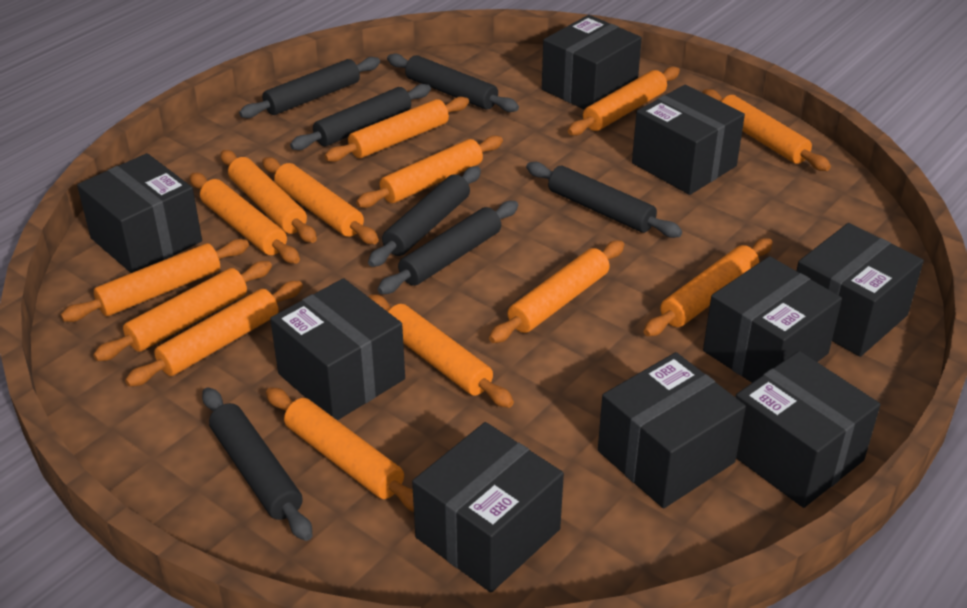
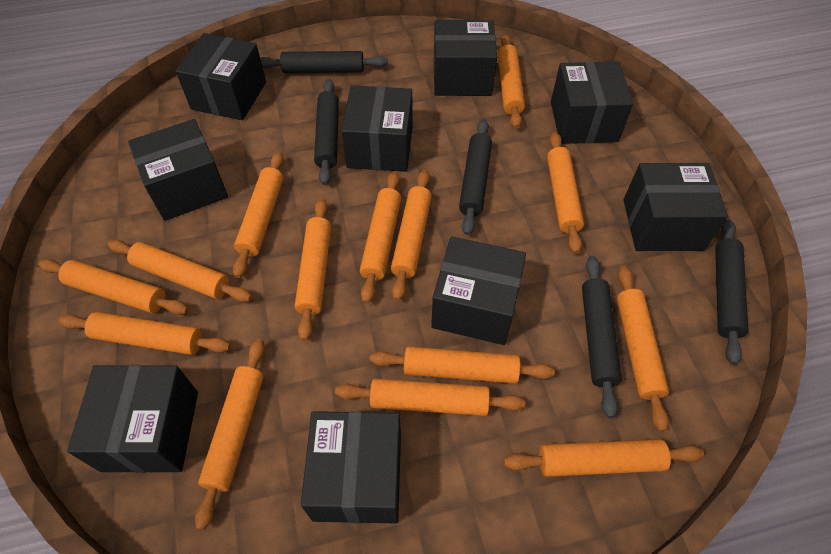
black rolling pin: [202,387,312,541] [239,57,380,118] [290,84,431,150] [368,166,481,267] [377,201,518,294] [387,53,519,112] [526,162,682,238] = 7 -> [260,51,388,73] [314,79,339,185] [459,119,492,235] [582,256,622,418] [715,219,748,365] = 5

